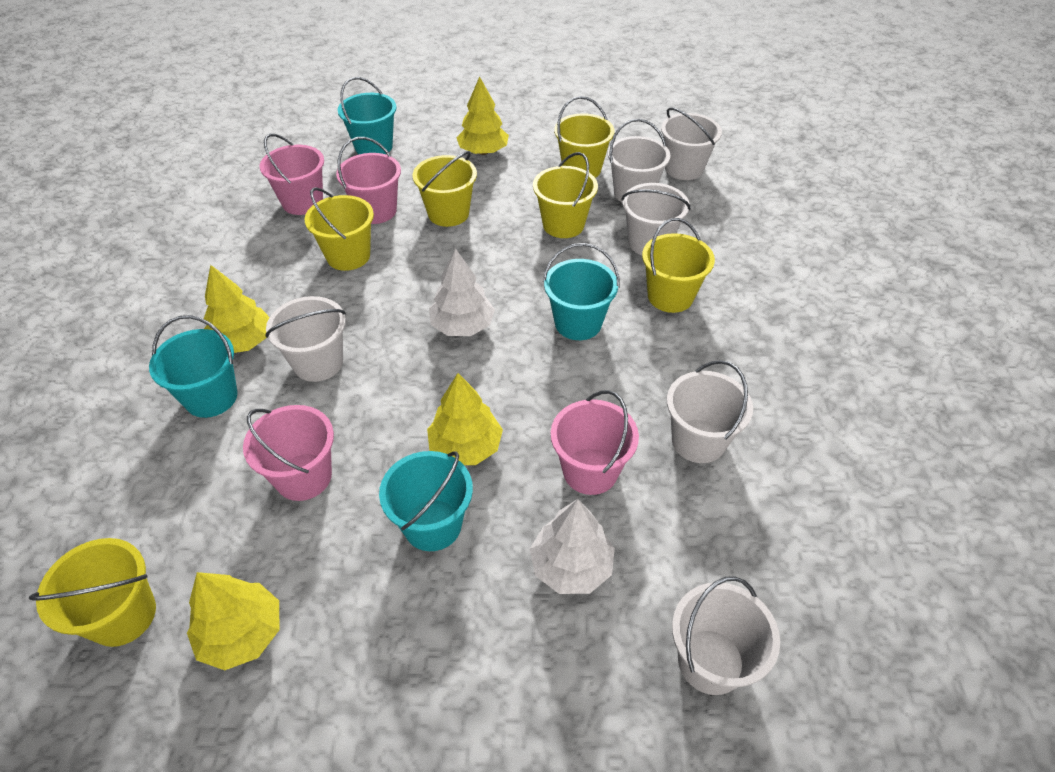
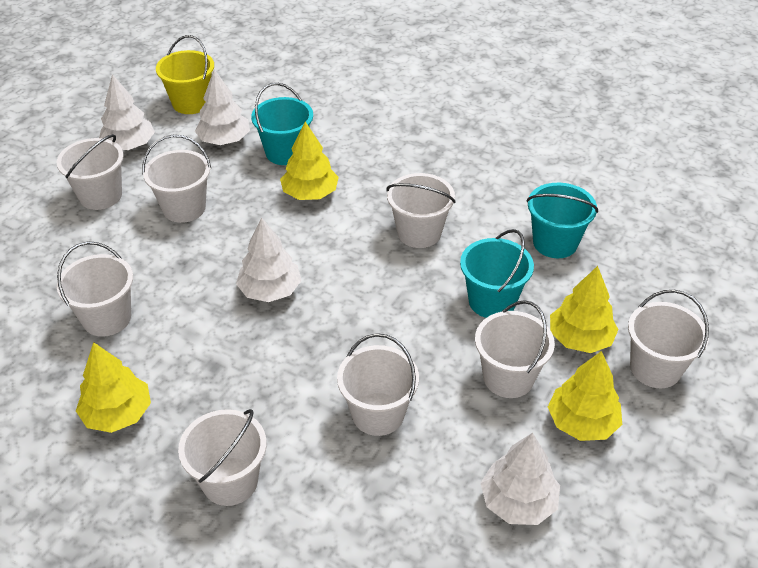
pink bucket: [243,405,334,501] [260,134,324,215] [336,137,401,224] [551,390,639,495] = 4 -> none = 0
turquoise bucket: [149,315,238,418] [338,77,396,154] [379,451,473,551] [543,243,620,340] = 4 -> [251,83,313,165] [460,229,534,318] [526,183,598,258] = 3
white bucket: [266,296,346,382] [608,119,670,202] [621,183,691,255] [661,107,722,180] [667,360,753,463] [672,576,780,695] = 6 -> [56,134,124,210] [57,242,133,337] [142,135,211,223] [178,409,267,506] [337,333,419,436] [386,173,456,248] [475,300,555,398] [628,290,709,388] = 8
white tree: [429,248,495,336] [530,499,615,594] = 2 -> [99,74,155,150] [195,69,250,145] [236,217,302,302] [481,433,560,525] = 4
yellow bucket: [29,538,156,647] [304,187,374,271] [413,151,477,227] [533,152,598,238] [554,96,615,178] [642,218,715,313] = 6 -> [156,35,214,114] = 1

